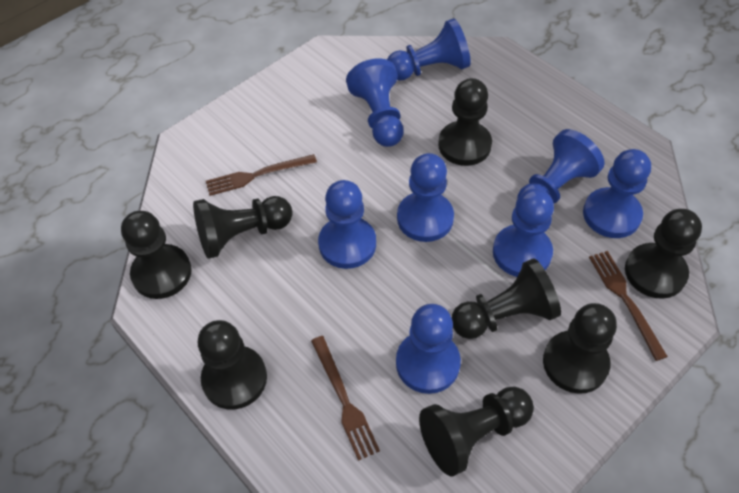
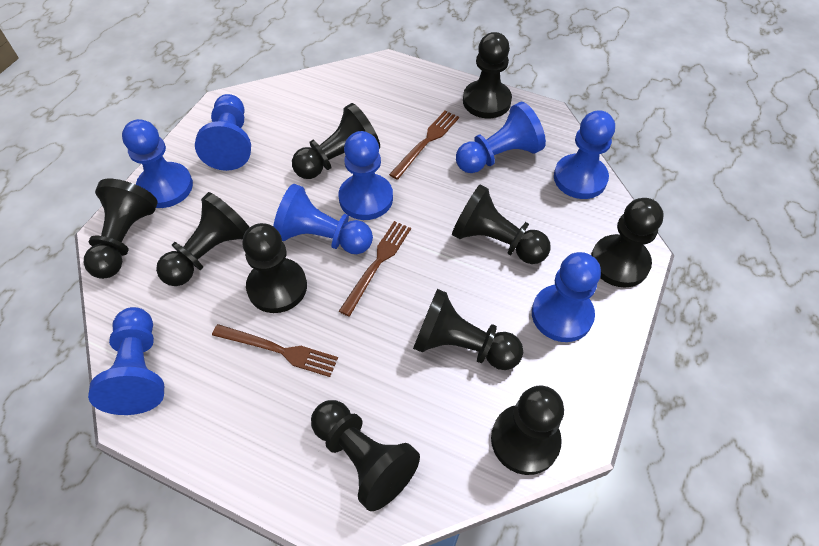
black pawn: [121,211,192,299] [193,196,293,259] [198,320,267,410] [419,387,534,477] [438,78,492,166] [452,258,561,339] [543,303,617,394] [625,209,702,299] = 8 -> [84,179,158,279] [156,192,250,286] [242,223,307,313] [292,103,380,179] [311,400,420,511] [413,289,523,370] [452,184,551,264] [463,32,512,118] [491,386,564,475] [591,198,664,288] = 10

